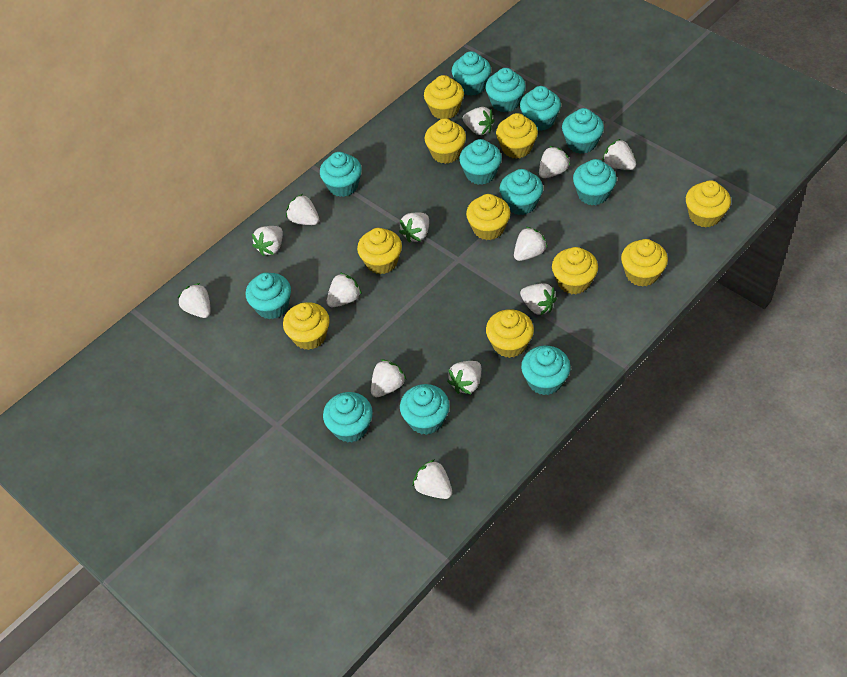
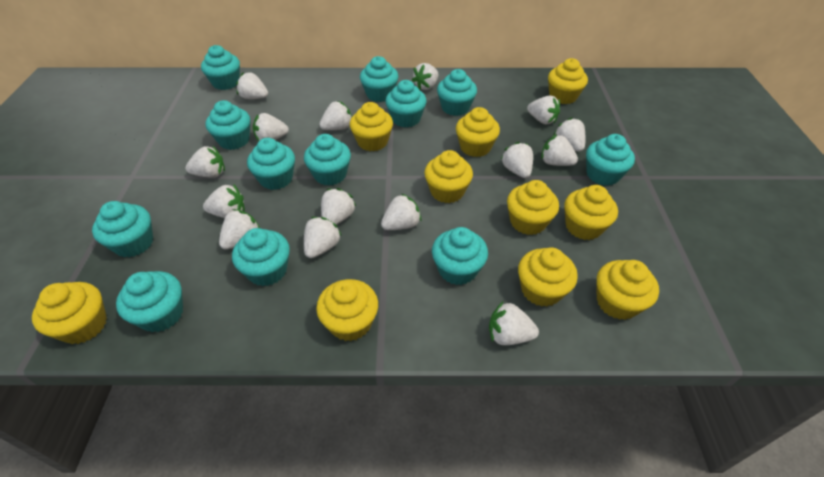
white strawberry: [177,283,211,318] [252,226,283,256] [286,194,319,225] [327,272,362,307] [371,359,407,397] [399,212,429,243] [413,459,452,499] [447,361,481,394] [463,107,495,135] [514,226,548,261] [520,283,557,316] [539,146,570,178] [602,139,636,170] = 13 -> [186,146,225,178] [203,185,245,218] [219,209,260,250] [236,72,268,99] [253,113,289,141] [304,217,342,258] [319,101,352,130] [321,188,356,225] [381,194,421,230] [412,63,438,90] [489,302,539,345] [501,142,533,178] [527,96,560,124] [541,134,578,166] [554,117,585,152] = 15

